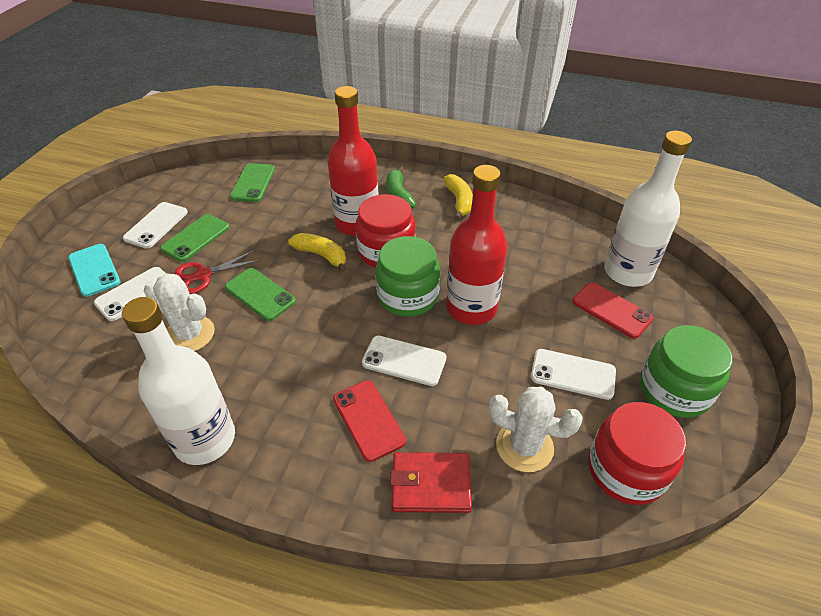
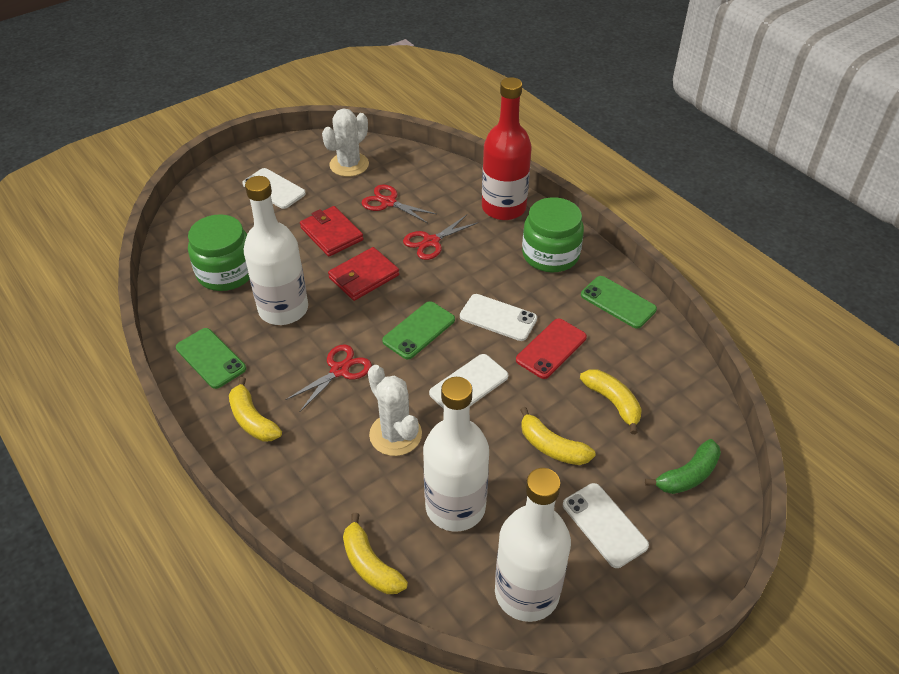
red bottle: [327,86,379,236] [446,165,507,325] = 2 -> [482,77,532,220] = 1
red jar: [356,194,416,268] [588,402,686,505] = 2 -> none = 0
red phone: [333,380,406,462] [573,282,653,339] = 2 -> [516,319,587,379] = 1
red scissors: [175,250,260,294] = 1 -> [285,344,372,412] [362,184,436,223] [403,215,479,260] = 3
red wallet: [390,452,472,513] = 1 -> [300,206,364,256] [328,247,399,301] = 2
turquoise phone: [68,244,120,297] = 1 -> none = 0
white bottle: [122,297,235,465] [604,131,692,287] = 2 -> [244,176,308,325] [423,377,489,532] [495,468,571,622] = 3
yellow banana: [288,233,346,272] [444,174,473,220] = 2 -> [229,377,282,442] [343,513,408,594] [520,407,595,465] [580,369,642,434] = 4

